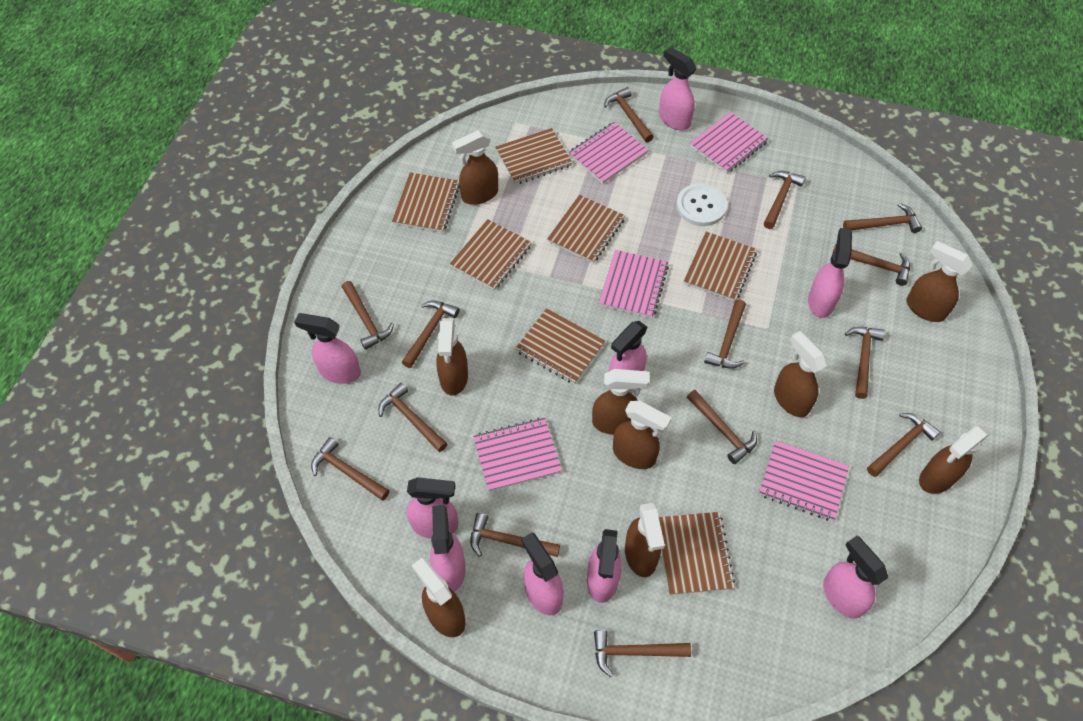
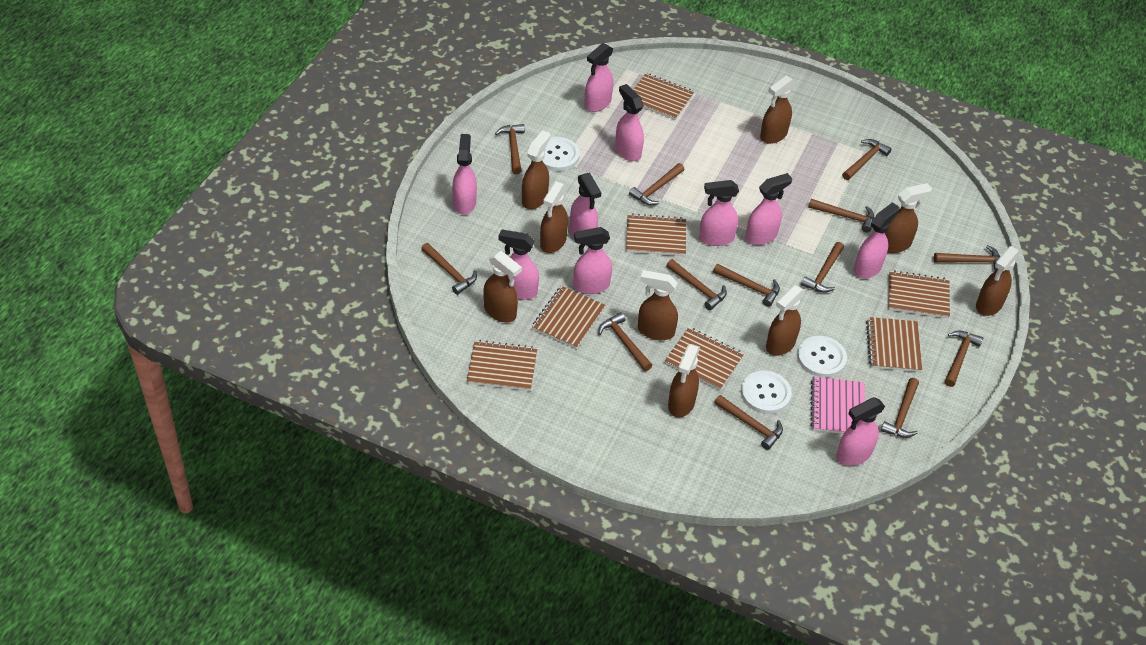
brown hammer: [311,437,390,501] [342,281,394,350] [378,383,447,452] [402,301,459,368] [470,513,560,557] [594,630,691,677] [604,87,654,143] [687,390,757,464] [704,299,746,369] [764,171,806,229] [832,245,910,286] [843,203,922,233] [845,327,885,399] [867,413,940,477] = 14 -> [421,243,477,295] [495,124,525,174] [598,312,652,371] [629,163,685,205] [666,259,727,310] [713,264,780,307] [714,395,783,450] [801,242,844,293] [808,199,874,232] [842,139,892,180] [881,378,919,438] [934,245,1000,271] [945,331,983,387] = 13
pink notebook: [473,418,562,492] [569,122,649,184] [599,250,669,318] [690,112,768,173] [759,440,849,521] = 5 -> [810,376,865,434] = 1
pink spray bottle: [294,313,361,384] [406,477,458,539] [430,505,466,592] [521,533,564,615] [587,529,622,603] [608,321,647,392] [659,47,697,130] [808,228,852,318] [823,536,888,619] = 9 -> [452,134,477,215] [498,229,539,300] [570,173,601,237] [573,227,612,294] [584,43,613,112] [615,84,644,161] [699,180,739,246] [745,173,792,245] [836,397,885,466] [854,202,899,279] = 10
white button: [676,183,727,226] = 1 -> [542,137,580,171] [741,371,792,414] [797,336,847,377] = 3

